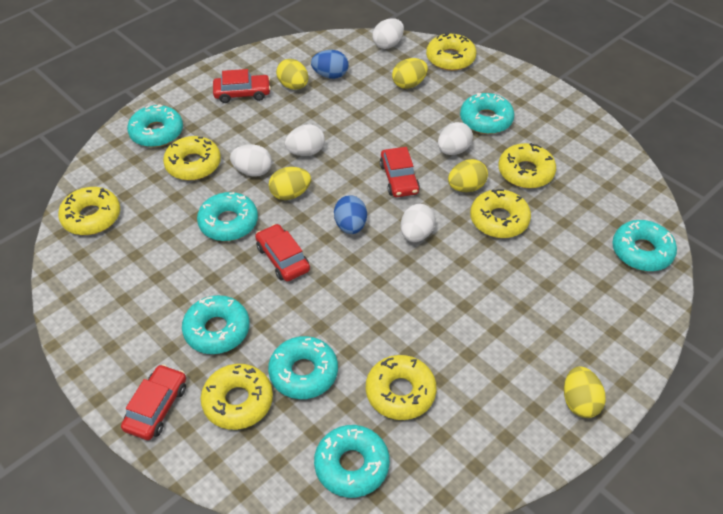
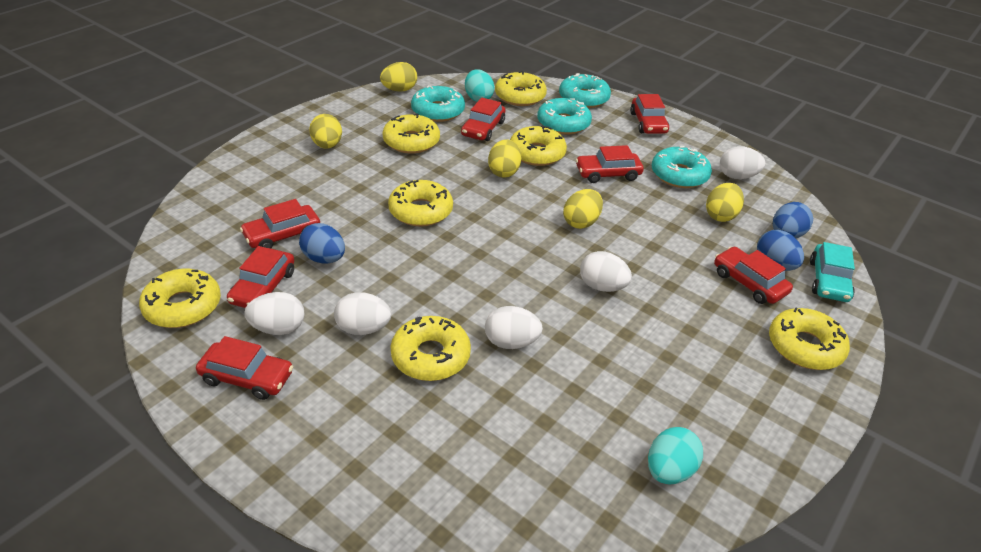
blue egg: [311,50,349,79] [334,195,367,234] = 2 -> [299,223,345,264] [757,230,804,271] [773,202,813,238] = 3
red car: [121,364,186,440] [213,69,271,103] [255,224,310,282] [380,147,420,197] = 4 -> [196,336,293,400] [227,246,294,308] [240,199,320,248] [461,98,506,141] [576,145,644,183] [630,94,669,134] [714,247,793,304] = 7
turquoise car: none = 0 -> [810,242,855,302] = 1
turquoise donut: [127,104,183,147] [182,295,250,354] [197,192,258,241] [268,336,338,399] [314,425,390,498] [460,93,514,134] [612,220,677,271] = 7 -> [411,85,465,122] [537,98,592,135] [559,73,611,108] [652,146,712,188] = 4
turquoise egg: none = 0 -> [465,69,495,102] [648,427,703,484] = 2

